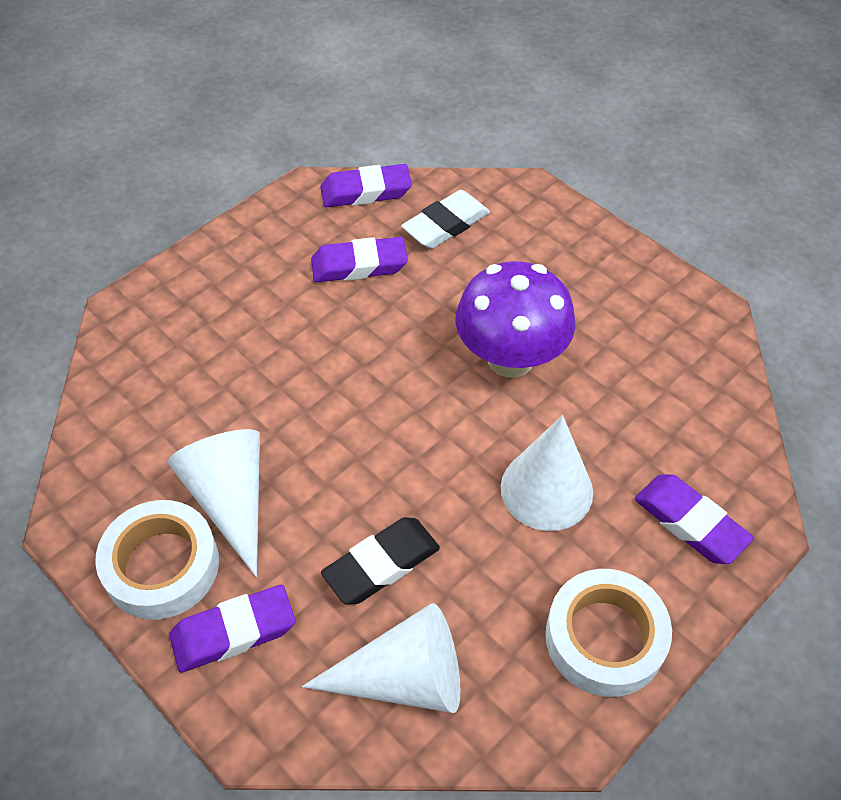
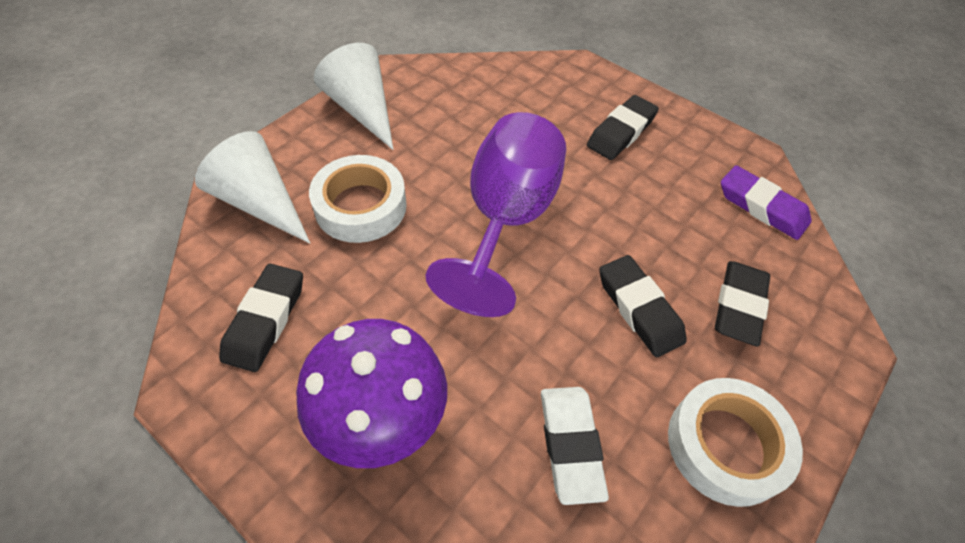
black eraser: [321,517,440,605] = 1 -> [219,264,303,372] [587,95,659,160] [599,255,687,357] [715,261,770,346] = 4
purple eraser: [169,585,295,673] [311,237,408,282] [320,164,412,207] [635,475,754,564] = 4 -> [721,165,812,240] = 1
purple goblet: none = 0 -> [426,112,566,317] = 1
white cone: [168,429,260,577] [302,603,460,713] [501,415,593,531] = 3 -> [195,131,310,244] [314,43,394,150] = 2

